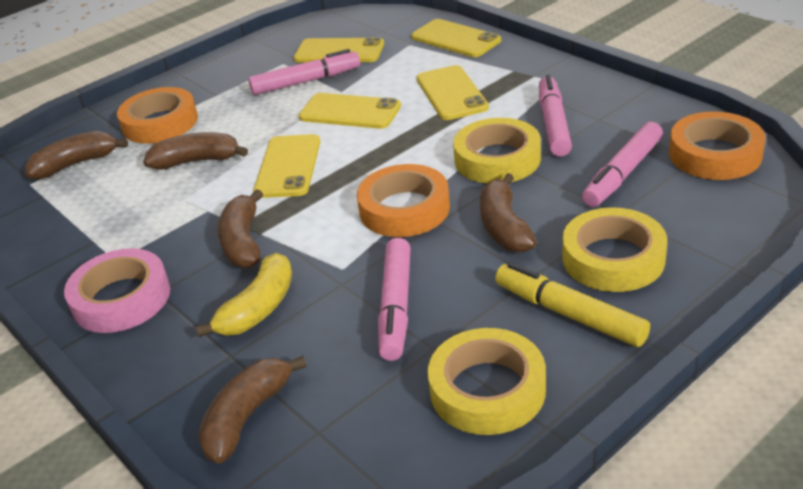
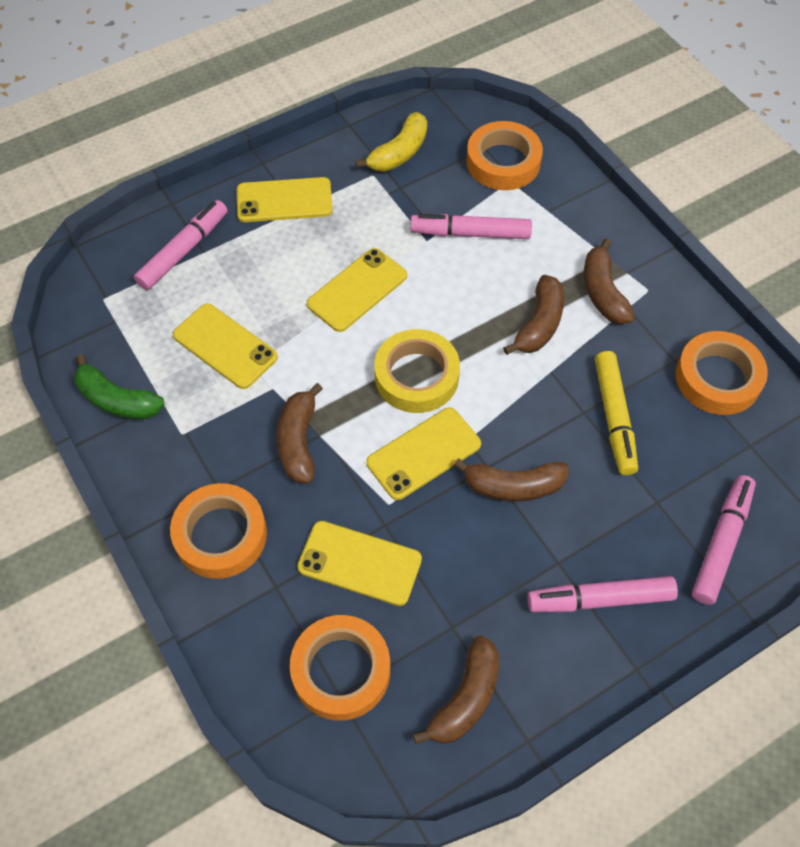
green banana: none = 0 -> [74,354,165,419] = 1
orange tape: [117,87,198,144] [357,164,450,237] [669,111,766,180] = 3 -> [170,483,267,579] [290,615,390,721] [466,121,543,190] [675,331,768,415] = 4
pink tape: [64,248,170,333] = 1 -> none = 0
yellow tape: [428,328,546,435] [453,118,541,184] [562,207,667,292] = 3 -> [374,329,460,413] = 1

